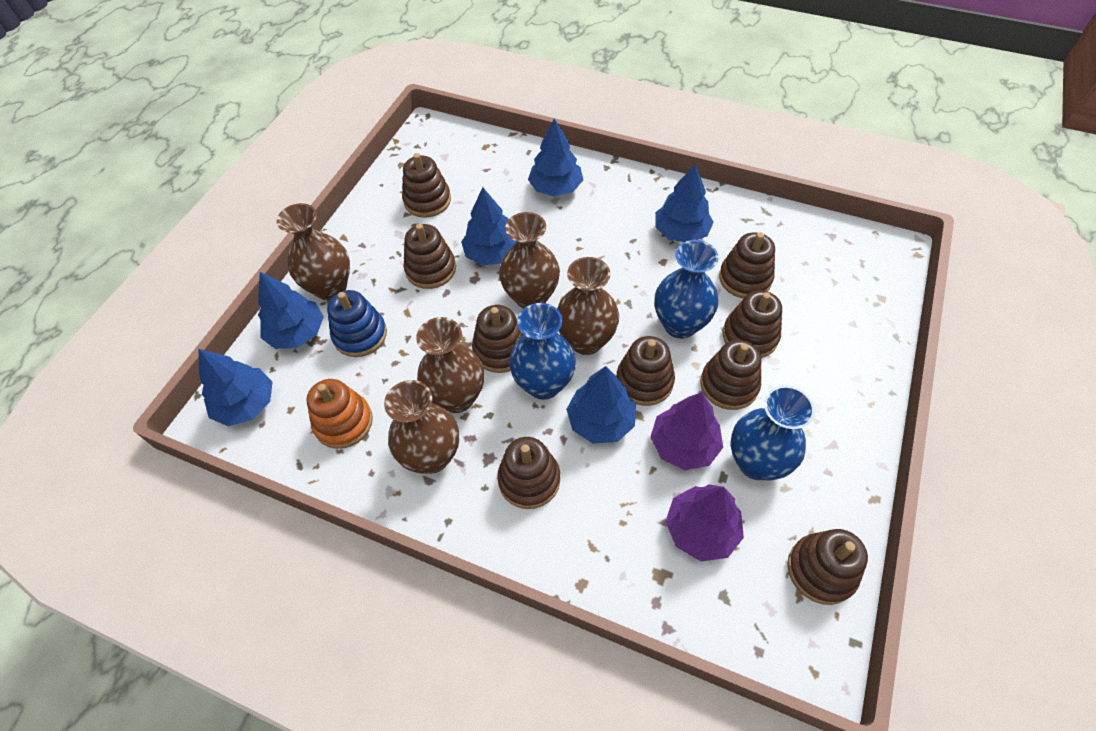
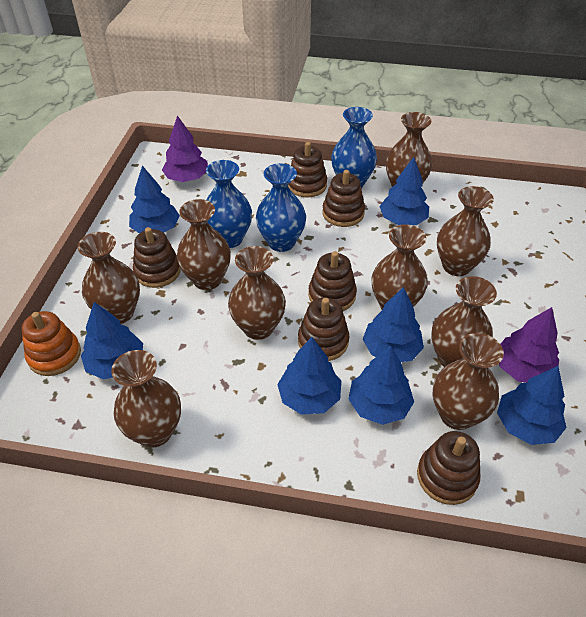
blue stacking toy: [327,290,387,357] = 1 -> none = 0
blue tree: [199,349,273,426] [258,272,324,349] [461,187,517,265] [528,118,583,197] [566,366,636,443] [655,164,714,242] = 6 -> [81,302,143,380] [129,165,180,233] [277,337,341,415] [348,345,414,425] [363,287,424,362] [379,157,429,225] [497,366,567,445] = 7
brown stacking toy: [402,153,451,218] [403,224,456,289] [472,305,524,373] [497,437,560,509] [616,336,675,406] [700,340,761,410] [719,232,775,298] [723,290,782,358] [787,529,868,605] = 9 -> [133,227,181,288] [288,142,327,197] [298,298,349,361] [308,251,357,311] [322,170,365,227] [417,431,481,505] = 6
brown vase: [277,203,350,300] [384,380,459,474] [416,317,484,413] [499,212,560,309] [557,257,619,355] = 5 -> [78,232,140,324] [111,350,181,448] [177,199,231,290] [228,246,286,340] [372,224,428,310] [386,112,432,187] [431,276,497,367] [433,333,504,430] [437,186,494,276] = 9

